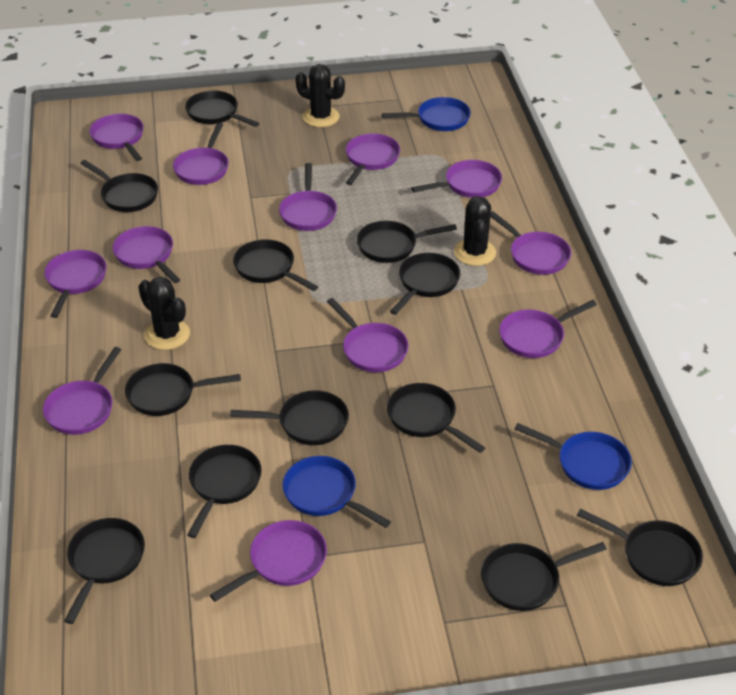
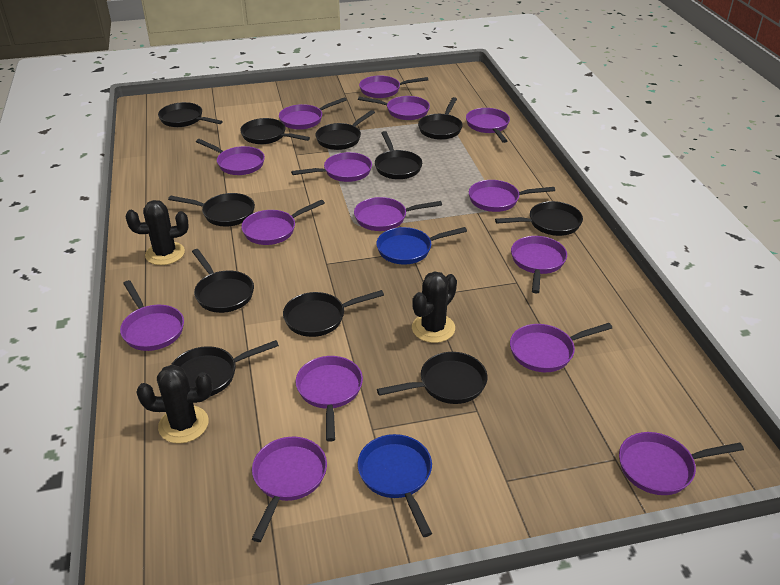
black pan: [64,518,145,624] [80,160,158,212] [125,363,241,416] [185,91,260,127] [187,445,262,538] [230,390,349,445] [233,239,318,291] [357,221,457,263] [387,383,485,453] [390,253,460,315] [481,542,607,611] [577,508,703,586] = 12 -> [158,102,223,127] [168,193,255,227] [171,340,279,396] [192,249,254,313] [240,118,310,144] [283,290,384,337] [315,110,375,150] [375,131,422,179] [377,352,488,404] [418,97,463,140] [495,201,583,236] = 11
blue pan: [283,456,391,528] [382,97,471,131] [514,423,632,490] = 3 -> [357,434,432,537] [376,227,467,264] = 2
purple pan: [43,347,122,435] [44,250,106,318] [89,114,144,161] [113,226,180,283] [173,123,229,185] [210,520,327,602] [279,163,337,231] [327,298,409,372] [346,133,400,185] [411,160,502,198] [490,211,571,275] [499,300,597,358] = 12 -> [120,280,184,351] [196,139,265,175] [241,200,325,245] [252,437,327,542] [279,97,347,130] [291,152,372,182] [295,356,363,442] [354,197,442,231] [358,96,430,120] [359,75,428,98] [466,108,510,143] [469,180,555,212] [510,323,612,372] [511,236,567,294] [619,432,744,495] = 15

